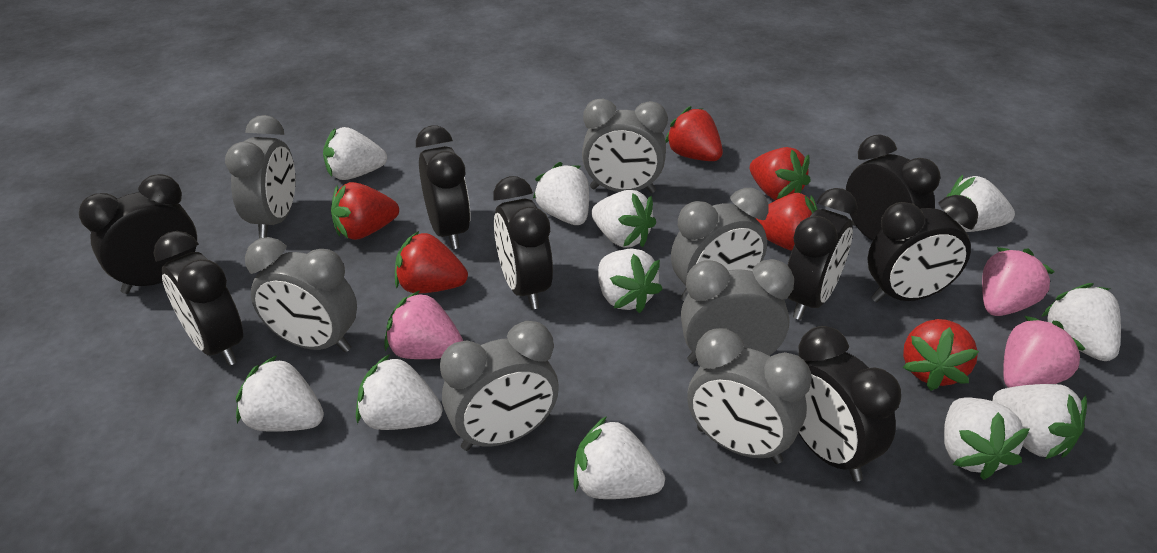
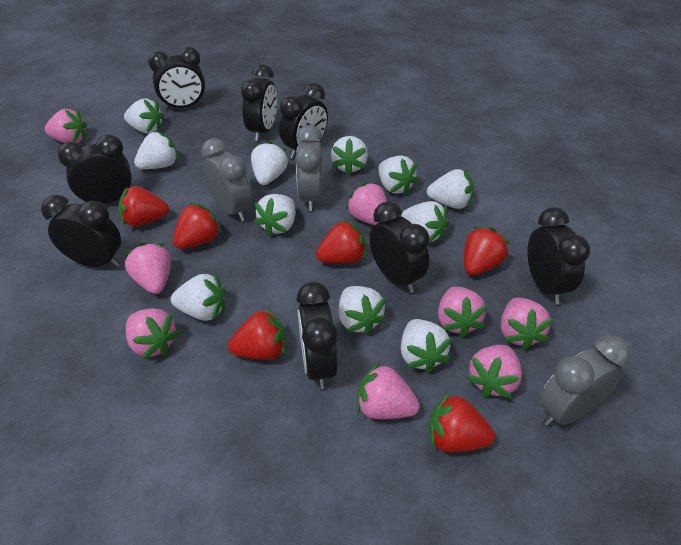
grey clock: [225,115,296,238] [245,237,357,352] [440,321,559,451] [582,99,668,193] [671,188,769,301] [681,259,794,364] [687,328,812,464] = 7 -> [201,138,252,222] [295,125,322,211] [540,335,631,427] = 3
pink strawberry: [384,290,463,359] [982,247,1054,316] [1003,316,1085,388] = 3 -> [45,109,87,143] [123,243,171,294] [126,308,180,360] [346,182,387,225] [357,362,420,419] [438,287,488,338] [466,345,522,398] [501,298,553,350] = 8

